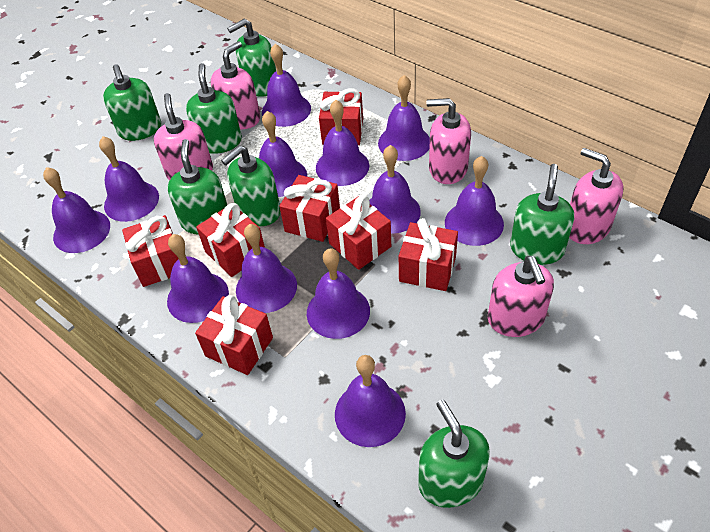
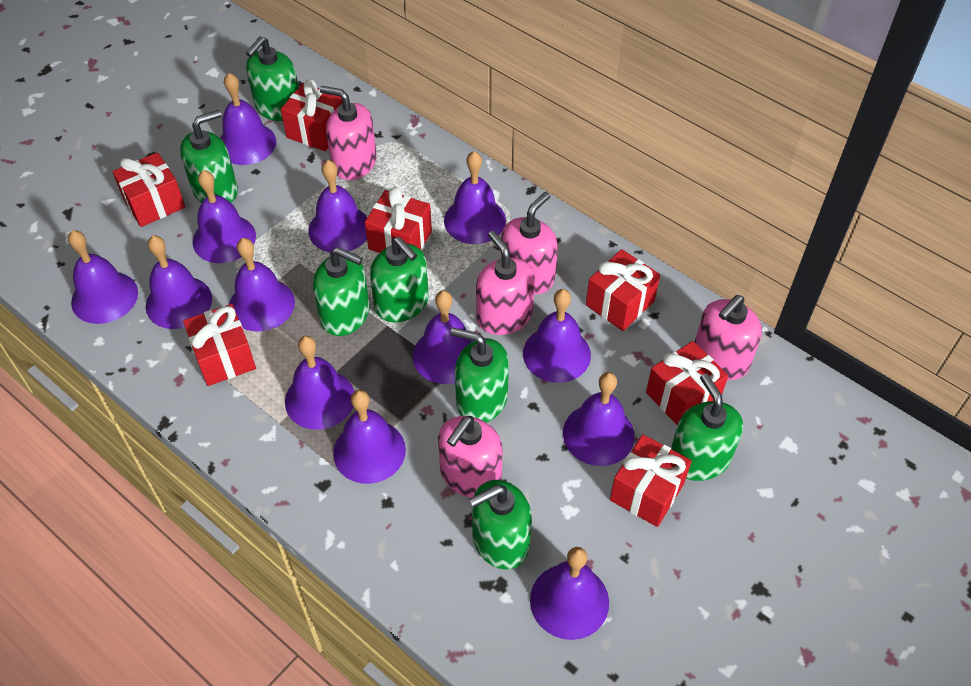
purple bell: [43,167,110,253] [99,136,159,222] [167,234,229,323] [236,224,297,313] [259,111,307,197] [262,44,311,127] [307,248,370,339] [316,100,369,186] [335,355,406,447] [369,145,421,234] [378,75,430,161] [445,156,504,246] = 12 -> [68,230,138,324] [146,235,212,329] [192,170,256,263] [220,73,276,165] [229,238,295,331] [285,336,354,430] [308,160,367,252] [333,390,406,484] [413,290,473,384] [444,151,506,244] [523,289,591,383] [530,547,609,640] [563,372,635,466] = 13

